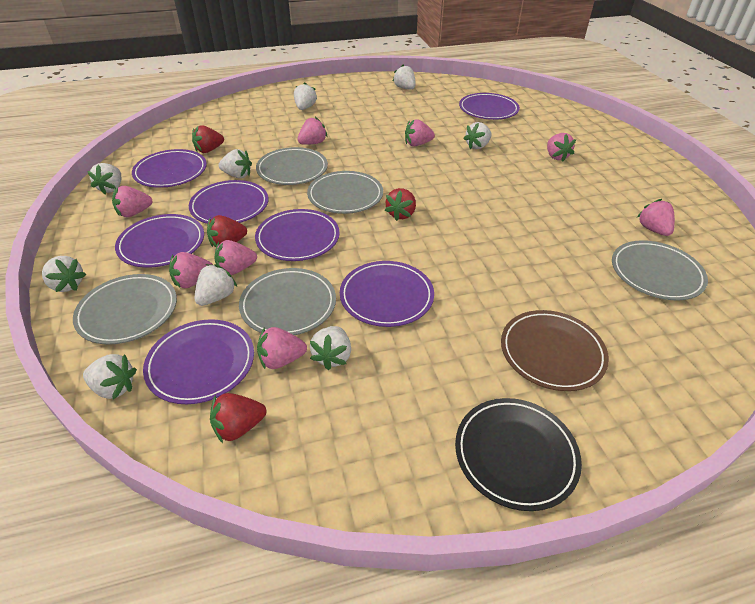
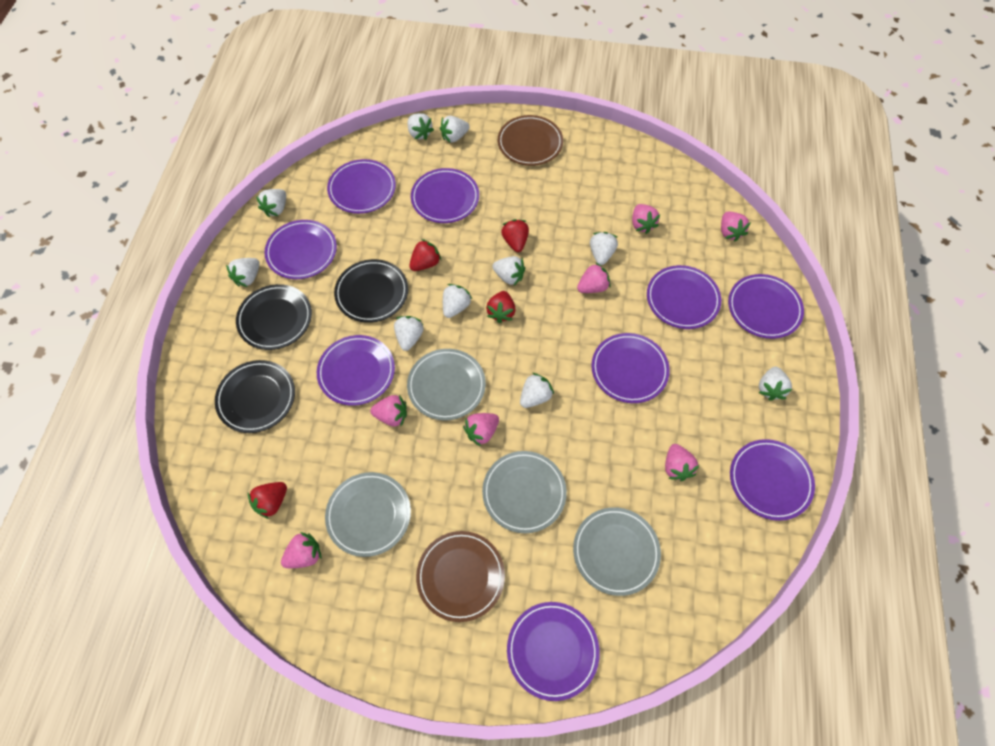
black plate: [455,398,582,511] = 1 -> [215,360,295,433] [236,284,312,350] [334,259,408,323] = 3
brown plate: [501,310,609,391] = 1 -> [416,531,505,622] [498,115,563,166] = 2
grey plate: [73,274,177,345] [239,268,336,335] [256,147,328,185] [307,171,383,214] [612,240,708,300] = 5 -> [325,472,411,557] [407,349,486,420] [482,451,567,533] [573,507,661,596] = 4
pink strawberry: [112,186,153,217] [169,252,213,288] [214,240,257,275] [257,327,307,369] [298,117,328,145] [405,119,435,146] [547,133,576,162] [637,199,675,236] = 8 -> [281,532,321,568] [370,395,407,426] [463,413,499,446] [577,262,611,293] [632,204,660,234] [665,444,699,481] [721,212,751,241] = 7
purple plate: [115,214,204,268] [132,149,207,188] [143,319,254,404] [189,180,268,224] [255,209,340,261] [340,261,434,327] [459,93,520,120] = 7 -> [264,220,337,279] [317,335,395,406] [327,159,396,214] [411,168,479,223] [507,602,600,701] [591,333,670,403] [647,265,721,329] [728,274,804,339] [730,439,815,521] = 9
white strawberry: [42,256,86,292] [83,354,137,400] [87,163,121,194] [195,264,237,306] [218,149,252,178] [294,82,317,110] [310,326,351,370] [393,64,416,89] [463,122,492,149] = 9 -> [226,258,260,287] [256,189,286,217] [394,316,424,351] [407,113,434,140] [440,116,470,143] [443,284,472,318] [492,256,525,286] [520,373,554,408] [590,232,618,265] [758,367,792,401] = 10

